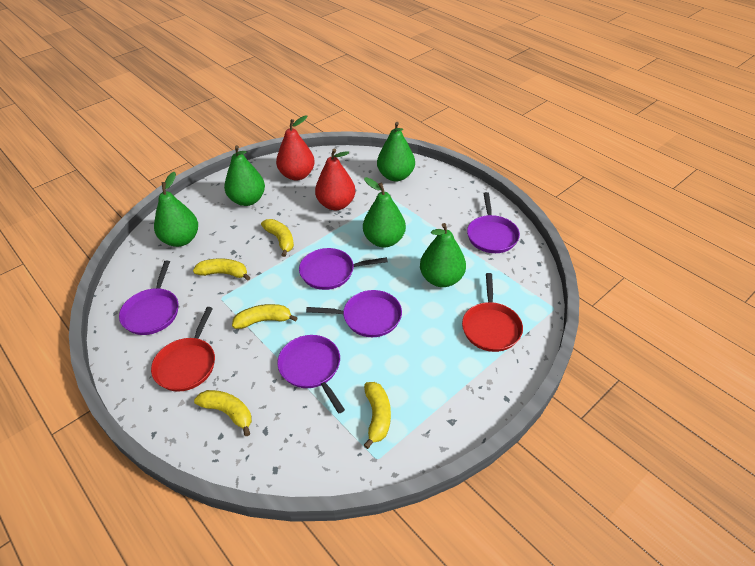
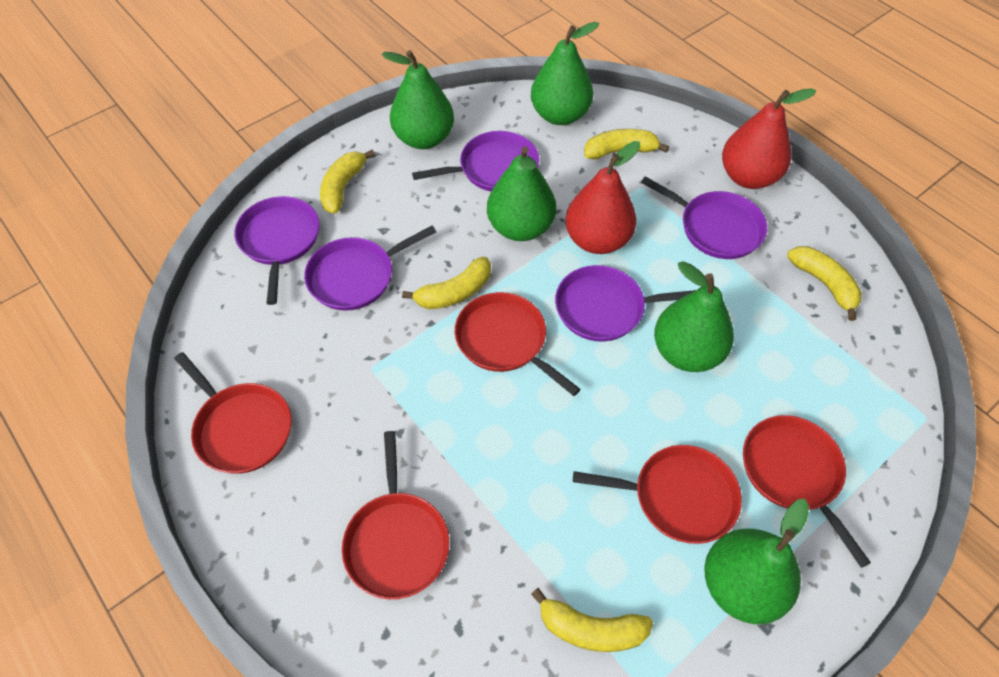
red pan: [151,307,215,392] [462,273,523,352] = 2 -> [174,352,292,474] [342,431,449,599] [455,292,581,396] [573,445,742,544] [743,415,871,568] = 5

